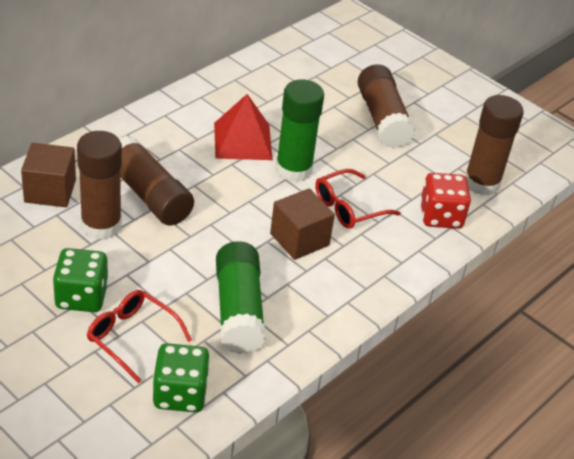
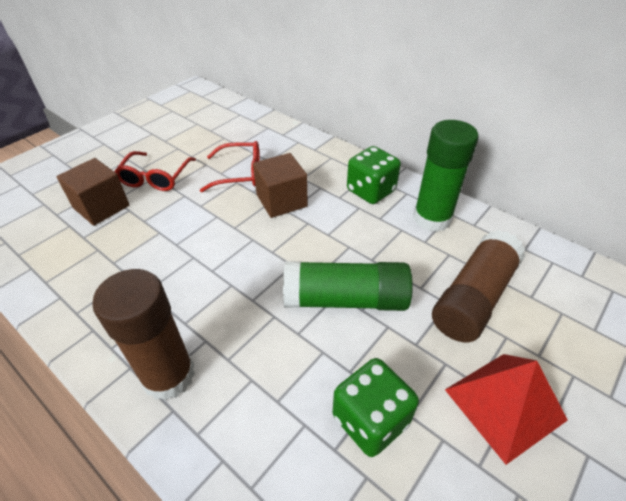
brown glue stick: [77,131,122,240] [119,136,194,225] [358,64,415,149] [465,95,524,196] = 4 -> [92,269,195,401] [432,230,525,342] = 2
red dice: [420,173,471,229] = 1 -> none = 0

